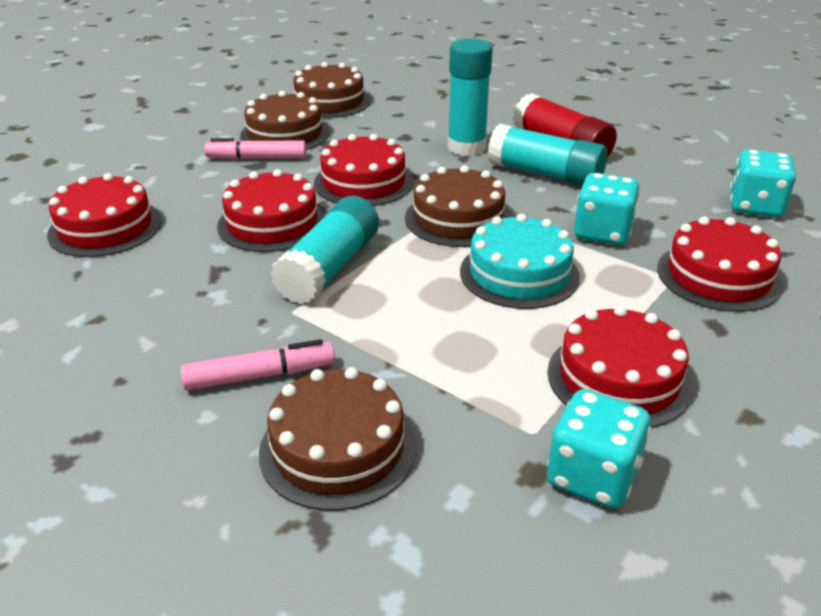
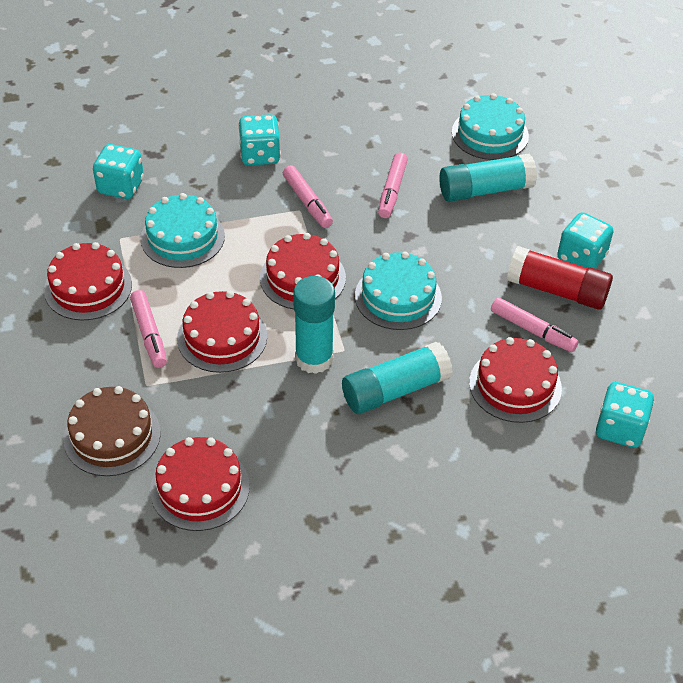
brown cake: [240,91,330,150] [259,367,416,511] [293,62,371,118] [405,165,512,247] = 4 -> [63,386,160,476] = 1
pink marker: [181,339,335,391] [204,138,306,159] = 2 -> [130,290,167,368] [283,165,333,228] [378,153,408,218] [491,297,579,352] = 4
turquoise cake: [460,214,580,309] = 1 -> [141,193,225,268] [355,251,442,330] [452,93,529,160] = 3
turquoise dice: [547,389,651,508] [574,173,640,245] [730,149,796,217] = 3 -> [93,144,144,199] [238,114,281,166] [557,212,614,269] [596,382,654,448] = 4

